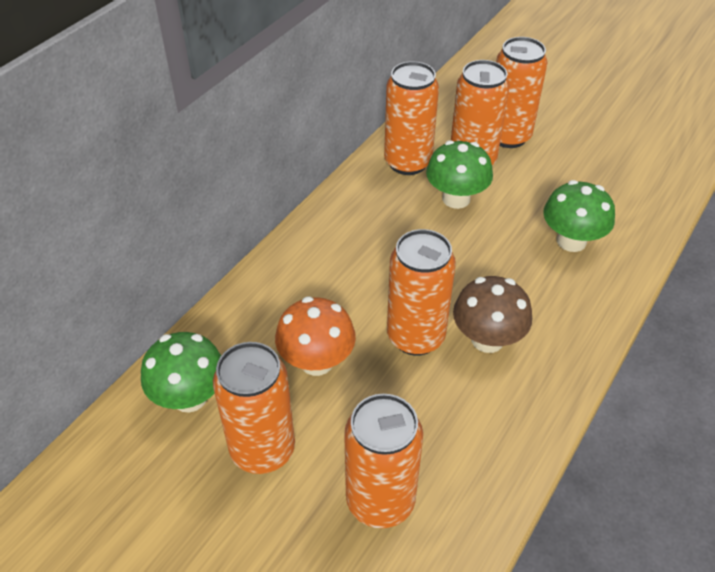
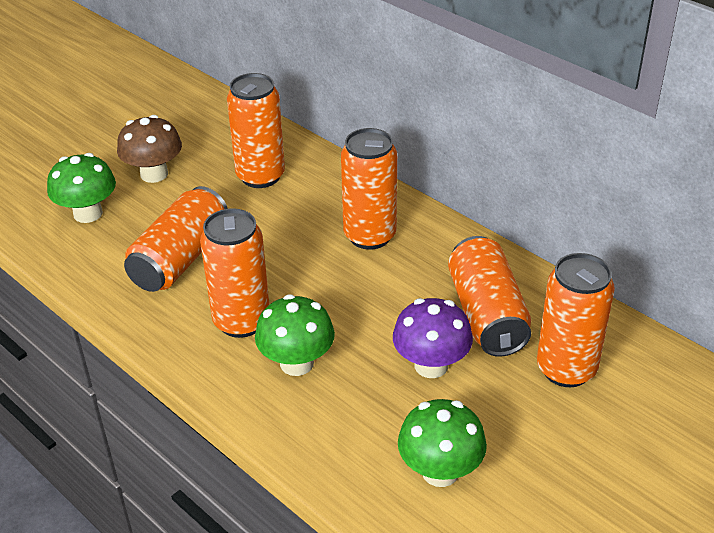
orange mushroom: [275,297,356,376] = 1 -> none = 0
purple mushroom: none = 0 -> [393,298,473,378] = 1

